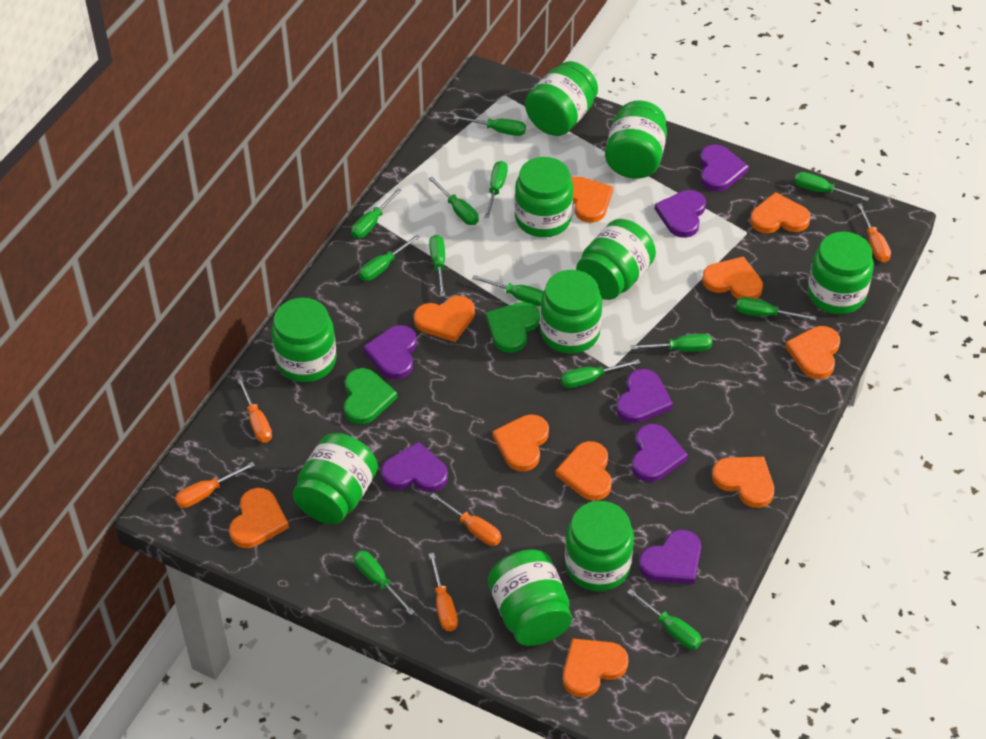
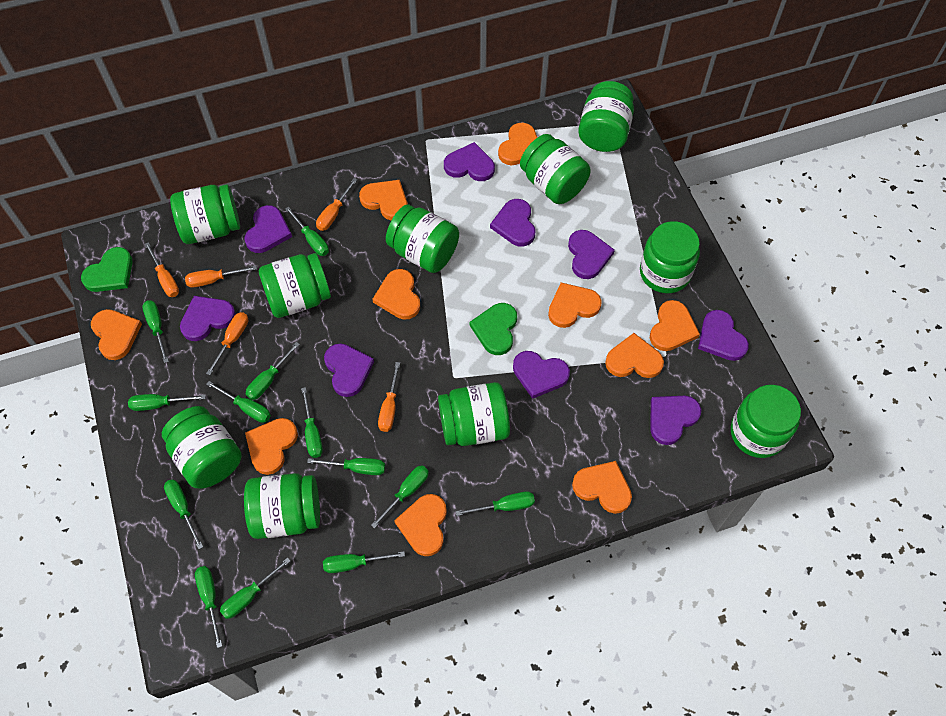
purple heart: [363,325,417,379] [381,442,448,492] [616,369,673,423] [632,424,688,482] [639,530,701,584] [655,190,706,238] [700,145,749,191] = 7 -> [180,296,236,341] [244,205,292,253] [324,343,374,397] [444,142,495,181] [490,199,536,247] [513,351,570,399] [568,230,615,279] [650,396,701,445] [698,310,749,361] = 9

